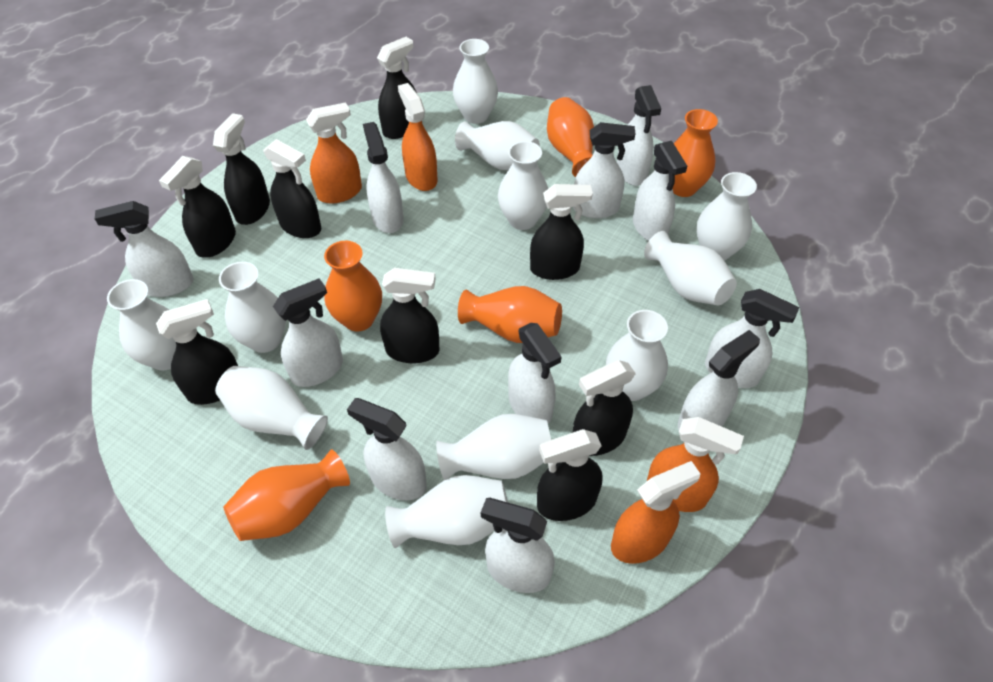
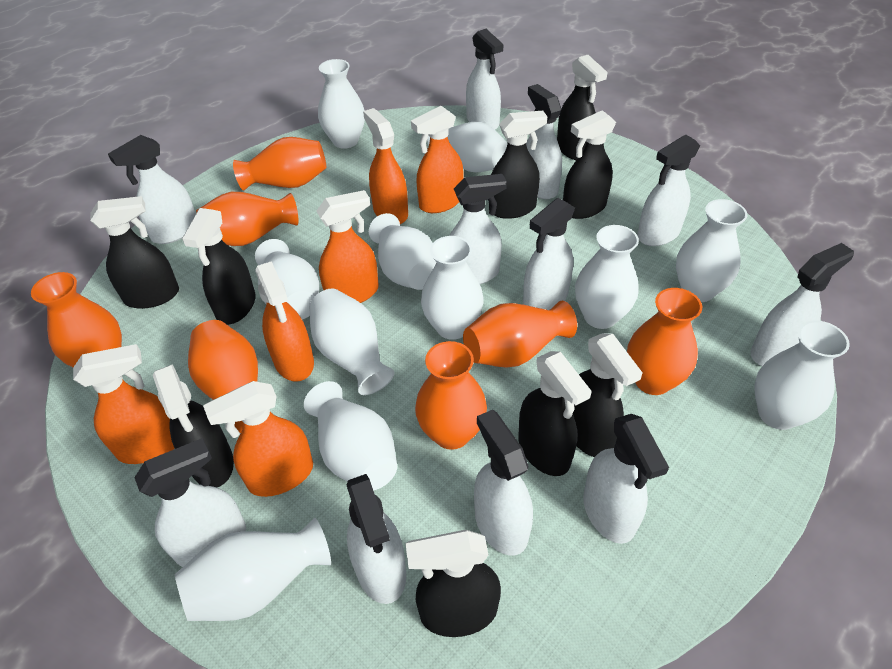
orange spray bottle: [306,102,362,204] [398,83,437,191] [611,461,700,564] [647,417,744,512] = 4 -> [73,344,175,464] [203,381,313,497] [255,261,314,381] [316,190,379,303] [363,108,408,224] [411,106,464,213] = 6
orange vase: [223,449,350,541] [324,241,382,332] [458,286,562,343] [547,97,594,177] [672,109,718,197] = 5 -> [31,272,122,367] [188,320,258,433] [196,192,298,246] [233,137,326,191] [415,341,487,450] [463,301,577,368] [627,288,702,395] = 7

